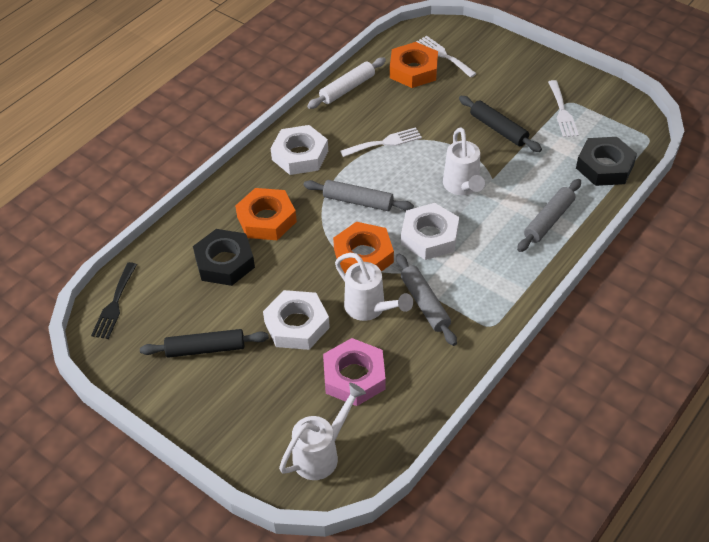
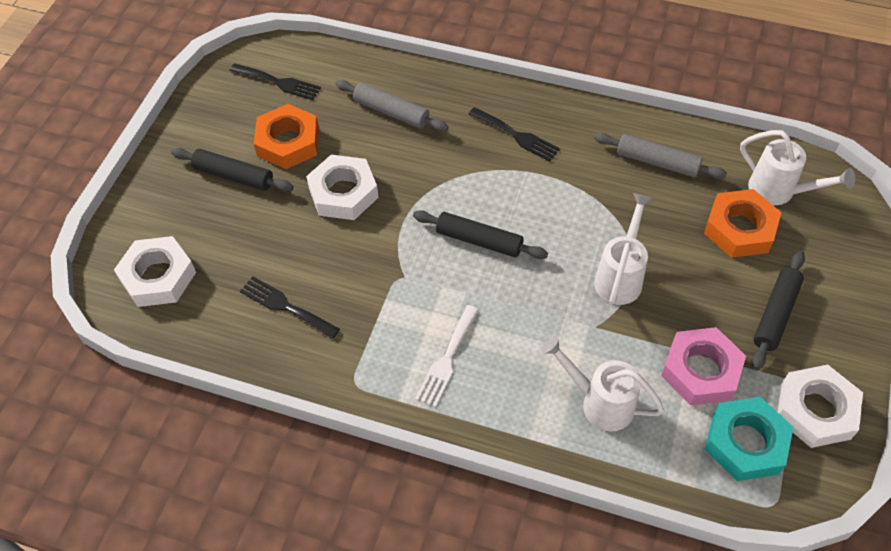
black fork: [91,262,137,339] = 1 -> [230,63,321,100] [240,276,340,339] [468,107,560,162] = 3
black nut: [193,229,255,286] [576,137,637,186] = 2 -> none = 0
black rolling pin: [140,329,269,358] [459,96,542,152] = 2 -> [171,148,294,192] [413,210,548,259] [751,251,805,370] = 3
grey rolling pin: [304,180,414,211] [396,254,457,346] [517,179,581,252] = 3 -> [336,80,449,132] [594,133,727,179] = 2
orange nut: [235,188,297,240] [333,222,394,274] [390,42,438,88] = 3 -> [254,104,319,169] [704,189,782,258] = 2
turquoise nut: none = 0 -> [705,397,793,481] = 1
white fork: [340,127,422,157] [416,36,477,78] [548,80,579,137] = 3 -> [415,305,479,407] = 1
white rolling pin: [307,57,386,109] = 1 -> none = 0

